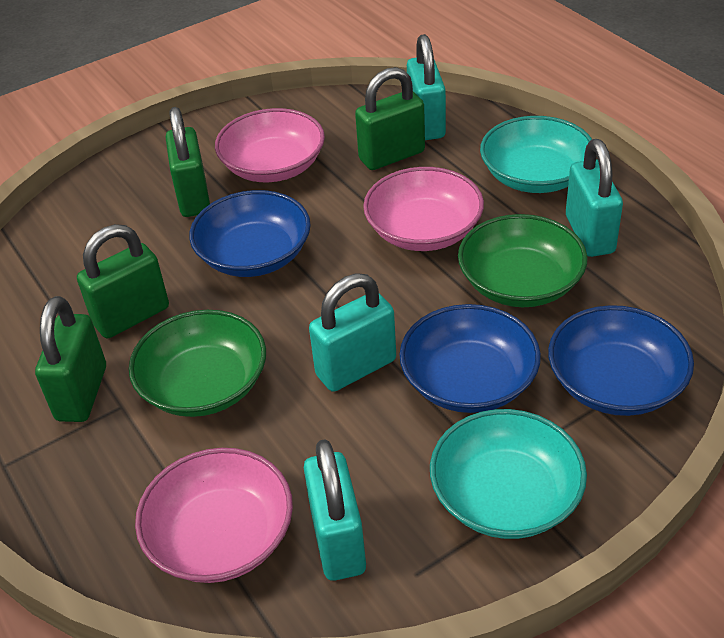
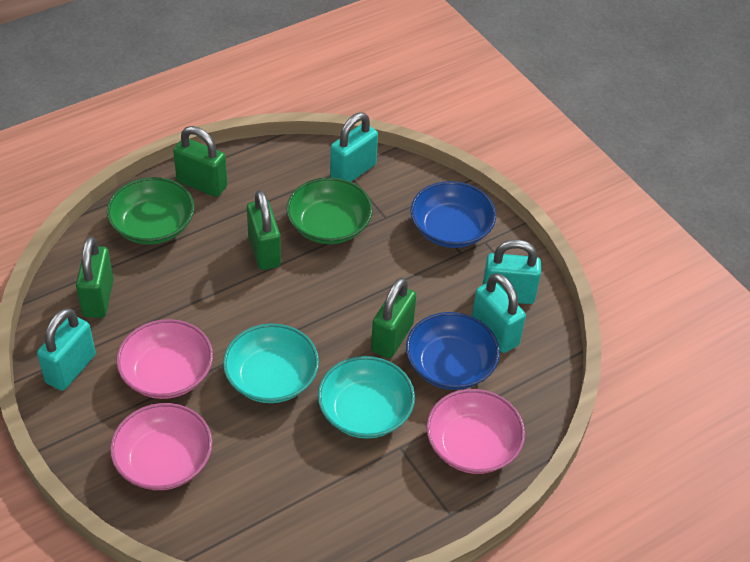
blue bowl: [189,190,311,277] [399,304,541,413] [548,305,694,416] = 3 -> [406,312,500,390] [411,181,496,248] = 2

